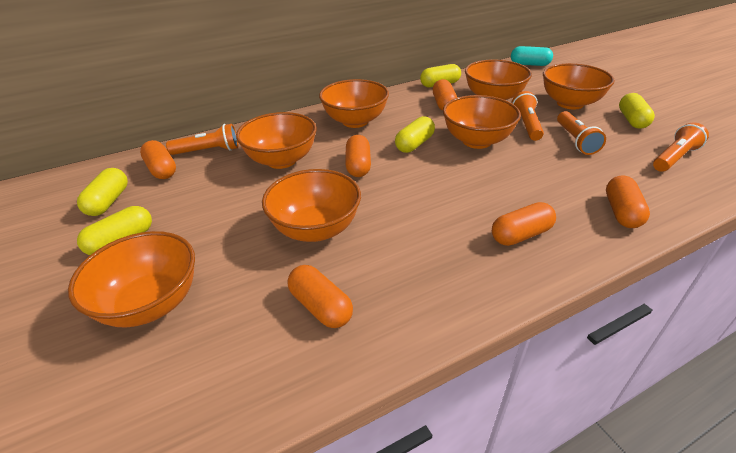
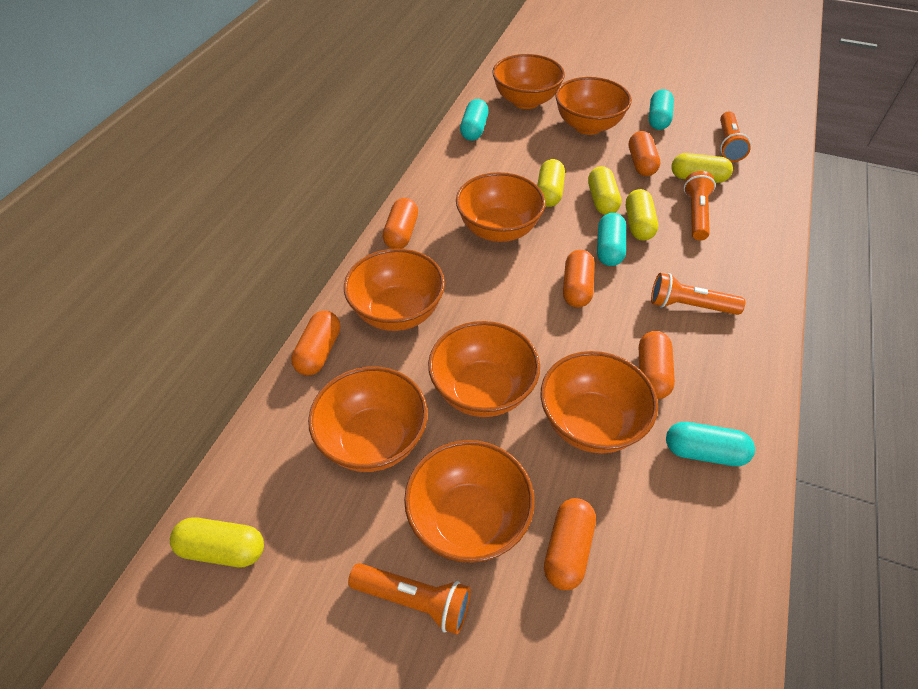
orange bowl: [68,231,195,328] [236,112,317,169] [262,169,361,242] [319,79,389,128] [443,95,521,149] [465,60,532,100] [543,63,615,110] = 7 -> [308,367,428,472] [344,248,445,331] [404,440,535,563] [428,321,540,417] [456,172,546,242] [492,54,565,109] [541,351,658,453] [555,77,632,135] = 8
turquoise capsule: [511,46,553,66] = 1 -> [460,99,489,141] [597,213,626,266] [649,89,674,130] [666,422,755,466] = 4

